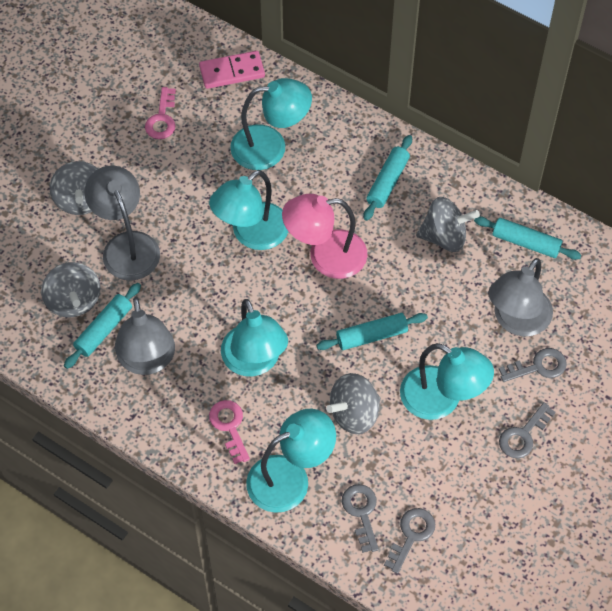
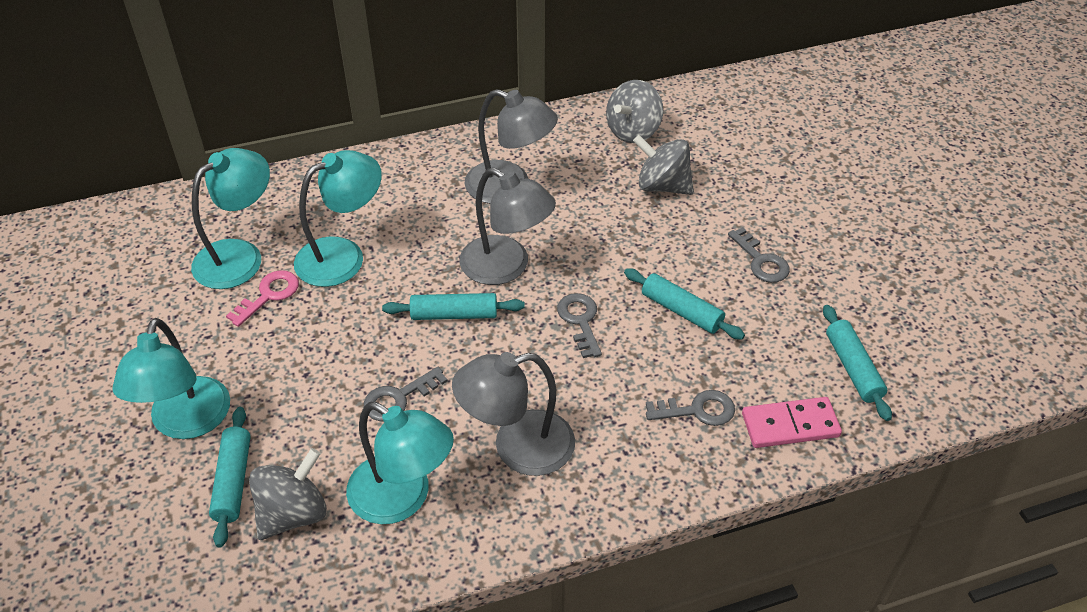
grey spinning top: [41,262,100,317] [50,161,98,215] [326,373,381,434] [416,197,480,252] = 4 -> [249,448,327,540] [606,80,663,143] [633,135,694,195] = 3
pink key: [145,87,176,139] [209,400,250,464] = 2 -> [226,270,299,327] = 1
pink lamp: [282,194,367,279] = 1 -> none = 0
turquoise lamp: [209,170,289,250] [221,299,288,377] [230,78,312,170] [246,409,336,513] [400,343,494,420] = 5 -> [113,318,230,439] [191,148,270,289] [294,150,382,287] [346,402,454,524] = 4

